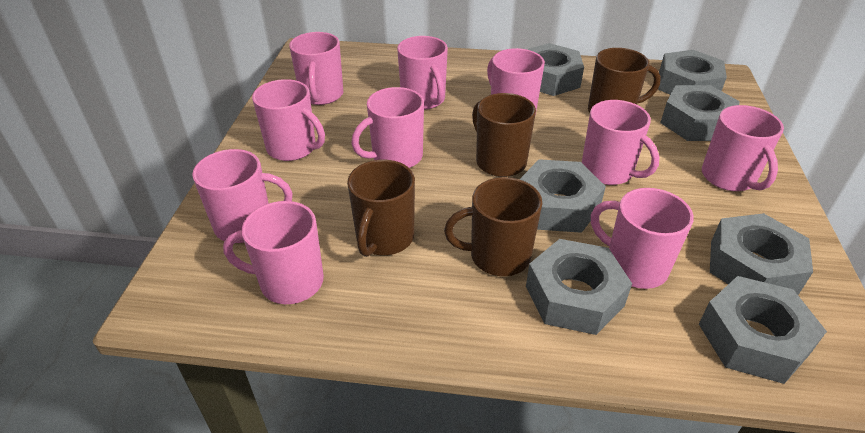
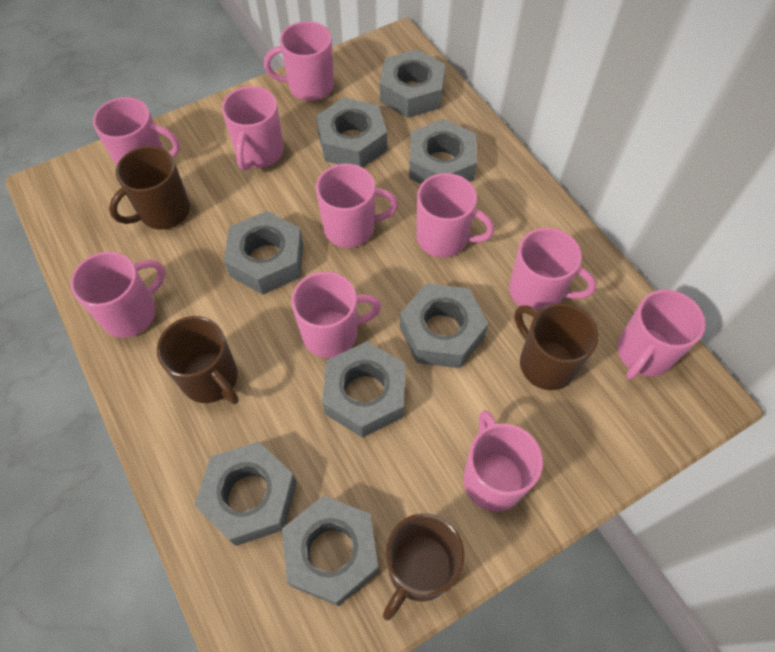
grey nut: [519,159,606,233] [526,239,632,335] [527,43,584,96] [658,50,727,95] [660,85,740,141] [699,276,827,384] [710,213,813,295] = 7 -> [195,442,297,546] [224,211,303,295] [282,496,379,606] [316,97,387,167] [322,341,405,438] [380,49,445,118] [400,283,488,368] [409,119,477,184] = 8

